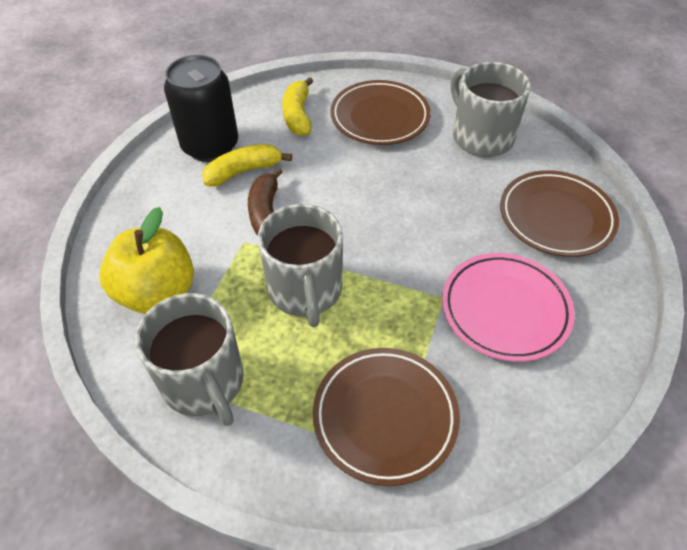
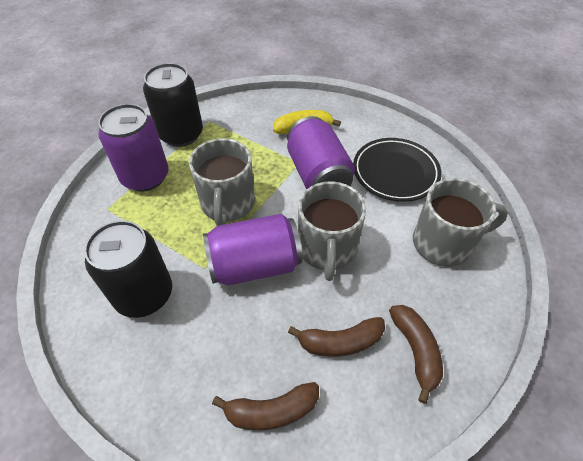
black can: [164,55,238,162] = 1 -> [84,220,172,318] [143,63,203,147] = 2
black plate: none = 0 -> [353,138,442,202] = 1
brown banana: [248,168,283,236] = 1 -> [212,382,319,431] [288,317,385,357] [389,305,443,404] = 3
brown plate: [313,348,460,486] [330,80,431,145] [500,170,619,257] = 3 -> none = 0
pink plate: [442,253,575,362] = 1 -> none = 0
purple can: none = 0 -> [98,104,168,192] [203,214,302,285] [287,116,355,189] = 3
yellow apple: [99,207,194,314] = 1 -> none = 0
yellow banana: [202,144,292,186] [282,77,313,136] = 2 -> [273,110,341,134] = 1

